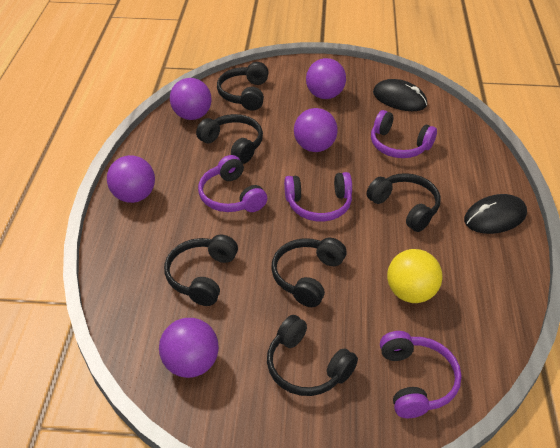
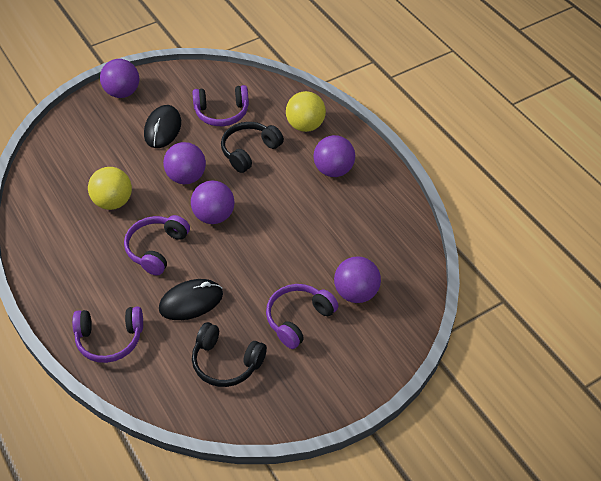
black headphones: [164,235,238,306] [196,114,263,164] [217,62,269,111] [267,315,358,396] [271,238,347,307] [366,173,441,232] = 6 -> [192,322,267,387] [221,122,284,173] = 2
yellow ball: [387,249,442,303] = 1 -> [88,167,132,210] [286,91,326,132] = 2

